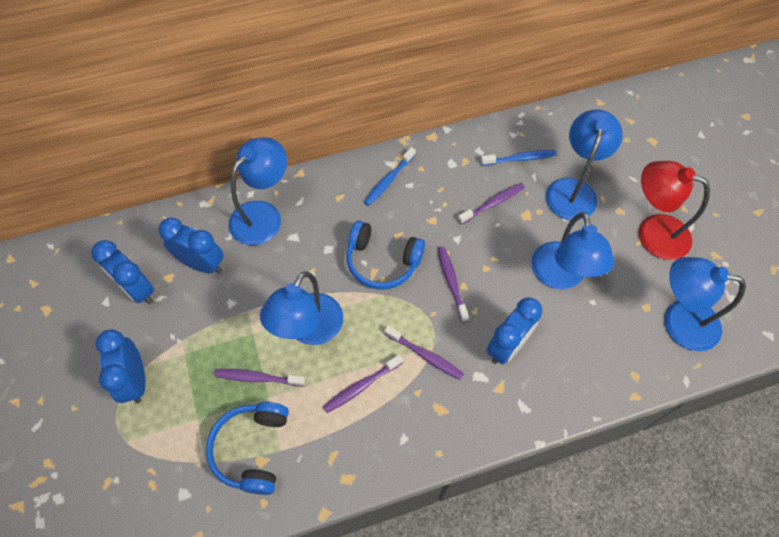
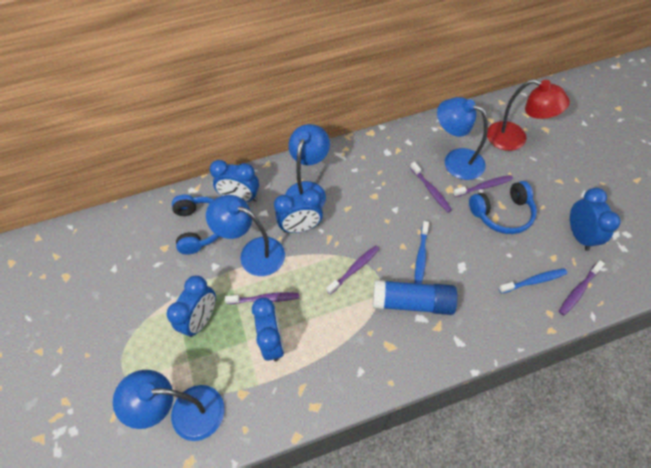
blue clock: [91,240,154,304] [95,329,146,403] [158,218,224,273] [487,297,543,364] = 4 -> [167,276,216,337] [210,160,259,202] [252,298,284,361] [274,189,323,233] [570,188,621,251] = 5
blue glue stick: none = 0 -> [373,280,458,315] = 1
blue lamp: [229,137,287,245] [260,271,343,345] [531,212,614,289] [546,109,623,220] [664,257,746,352] = 5 -> [113,370,224,441] [206,195,285,276] [285,124,330,207] [437,97,488,180] = 4

